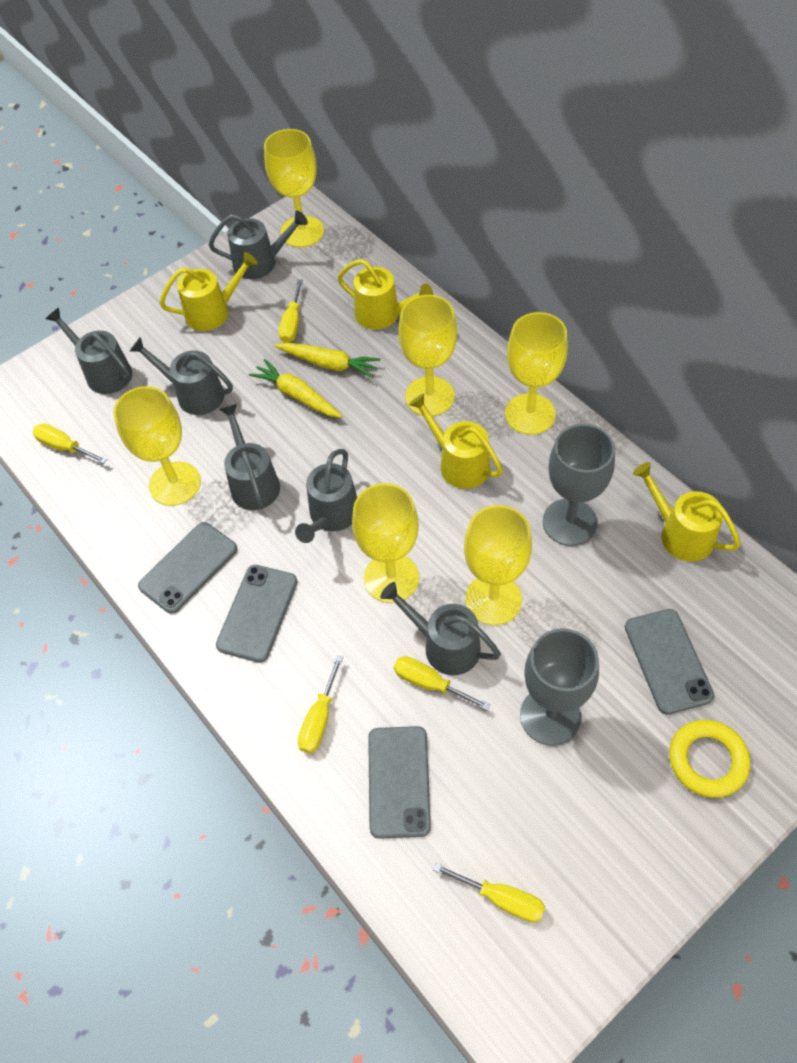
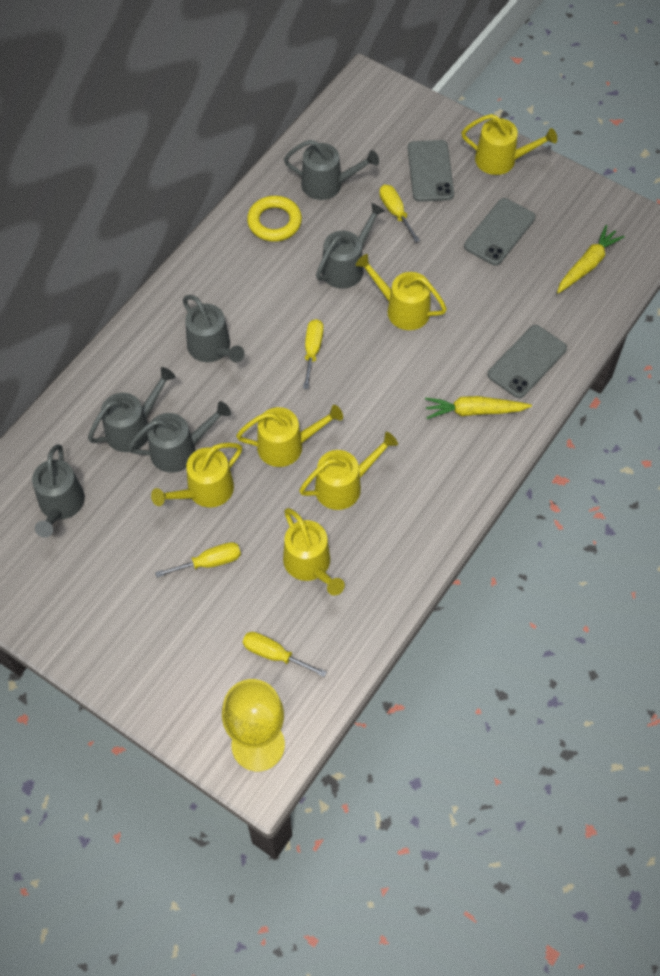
grey goblet: [520,628,599,746] [543,424,615,546] = 2 -> none = 0
grey phone: [138,522,237,614] [216,565,297,663] [368,726,431,839] [625,609,714,714] = 4 -> [408,140,454,202] [464,198,536,266] [487,325,567,398] = 3
yellow goblet: [113,386,201,506] [264,129,324,248] [352,483,419,603] [399,295,457,416] [464,505,532,625] [505,312,568,435] = 6 -> [222,679,285,771] = 1
yellow screwdriver: [33,423,107,464] [279,279,303,343] [298,655,343,754] [394,656,490,711] [433,863,545,922] = 5 -> [155,542,241,578] [243,632,327,677] [303,319,323,389] [379,185,420,242] = 4
yellow watering can: [159,252,258,331] [338,259,433,330] [409,393,503,489] [633,462,741,562] = 4 -> [151,443,242,508] [236,405,343,467] [283,508,345,596] [299,432,398,510] [355,254,447,330] [461,114,557,175] = 6

